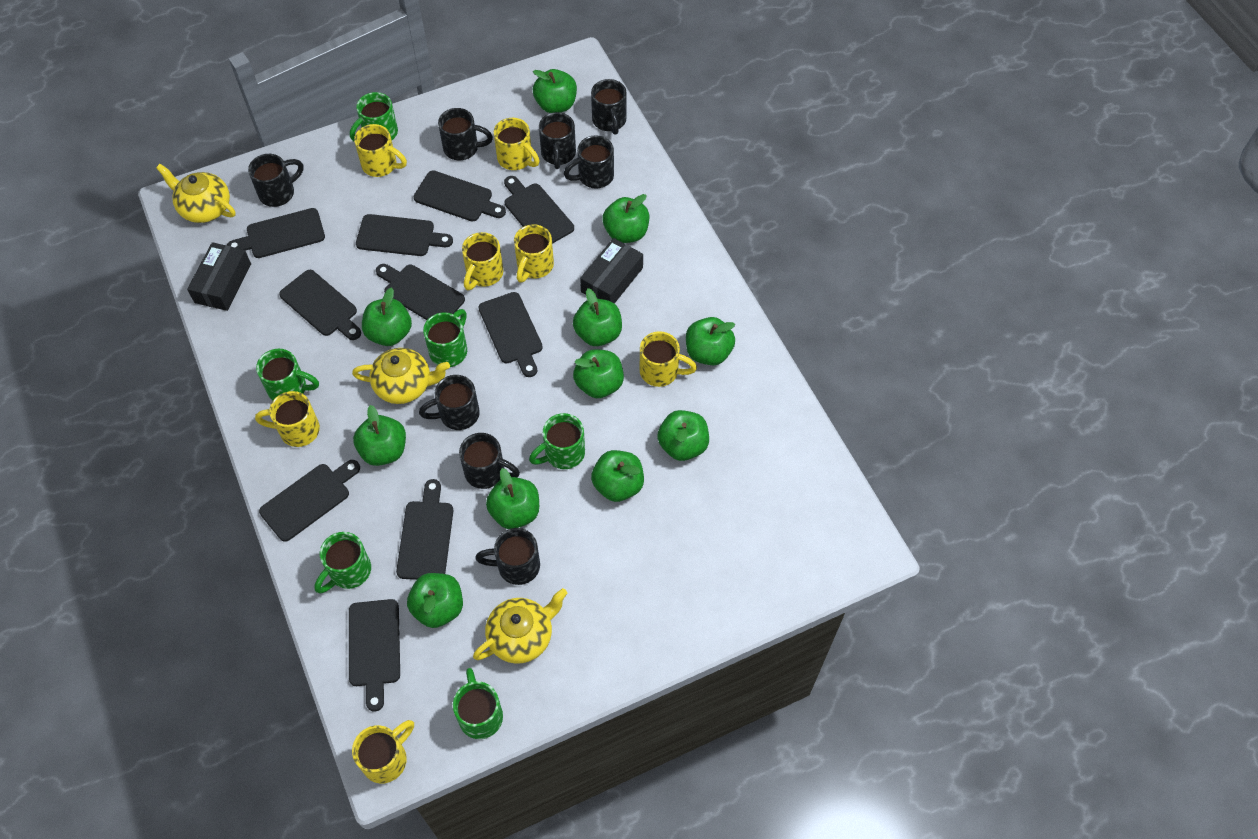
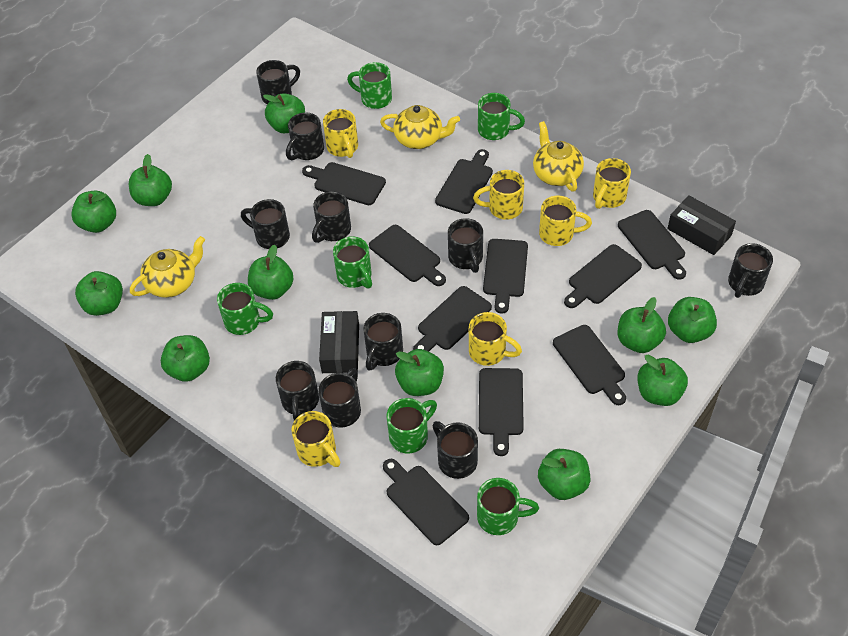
black mug: [248,154,303,207] [419,375,480,430] [438,108,493,160] [459,433,520,489] [475,528,540,585] [539,112,576,169] [564,135,614,188] [591,79,627,135] = 8 -> [241,199,290,249] [256,60,300,104] [276,361,319,421] [286,113,324,160] [312,191,351,243] [318,368,361,428] [363,313,403,371] [433,421,478,479] [448,218,483,273] [728,243,773,298] = 10
yellow mug: [255,391,320,447] [352,720,414,784] [354,124,407,177] [462,232,503,290] [494,118,540,170] [514,224,554,283] [640,331,697,387] = 7 -> [291,411,340,467] [323,109,358,158] [469,312,522,366] [473,170,524,219] [539,196,592,246] [593,158,631,209] = 6

